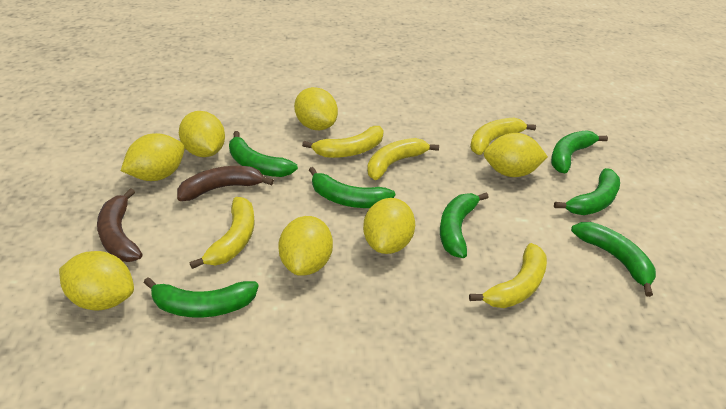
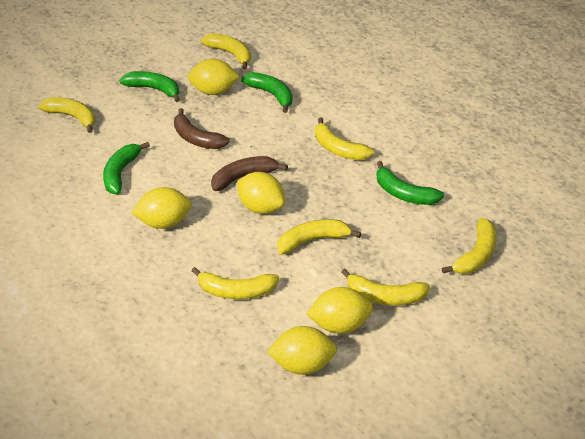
green banana: [144,277,258,318] [229,131,298,177] [309,167,395,208] [440,193,489,258] [551,130,608,173] [554,168,620,215] [571,222,656,297] = 7 -> [103,142,150,194] [119,71,180,102] [241,72,293,113] [377,161,444,205] = 4
yellow banana: [190,197,255,269] [302,126,384,158] [367,138,439,180] [469,243,547,308] [470,118,536,155] = 5 -> [38,97,95,133] [192,267,279,299] [201,33,251,69] [277,219,361,254] [315,117,374,160] [341,269,430,305] [442,218,496,274] = 7
yellow lemon: [59,251,134,310] [121,133,185,181] [179,111,225,157] [278,216,333,276] [294,87,338,130] [363,198,415,254] [484,133,548,177] = 7 -> [132,187,192,229] [188,58,240,95] [237,172,285,214] [267,326,337,375] [306,287,373,334] = 5

